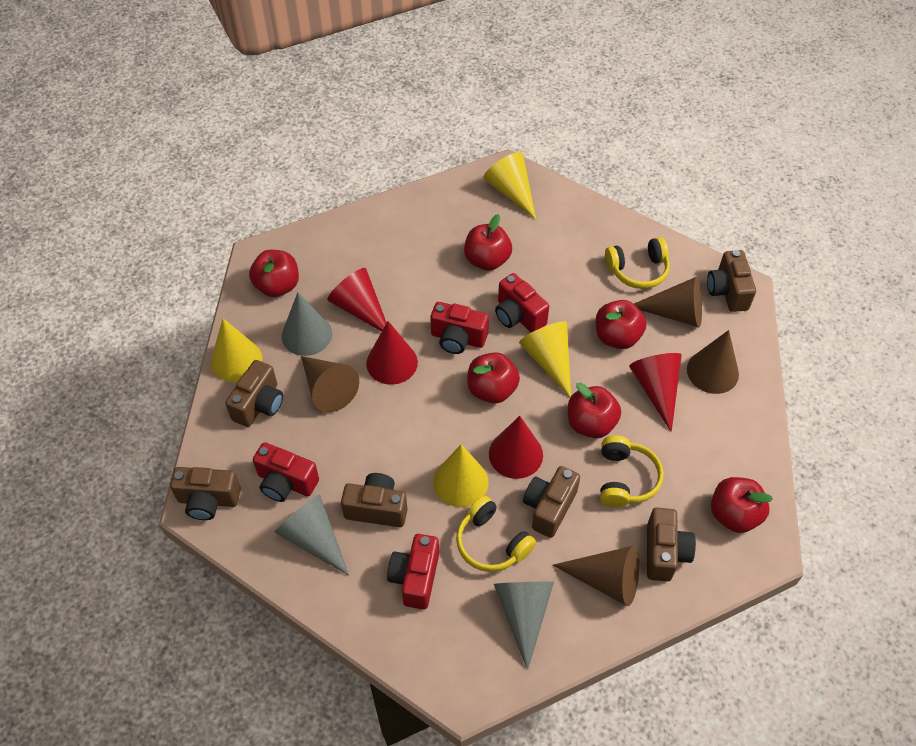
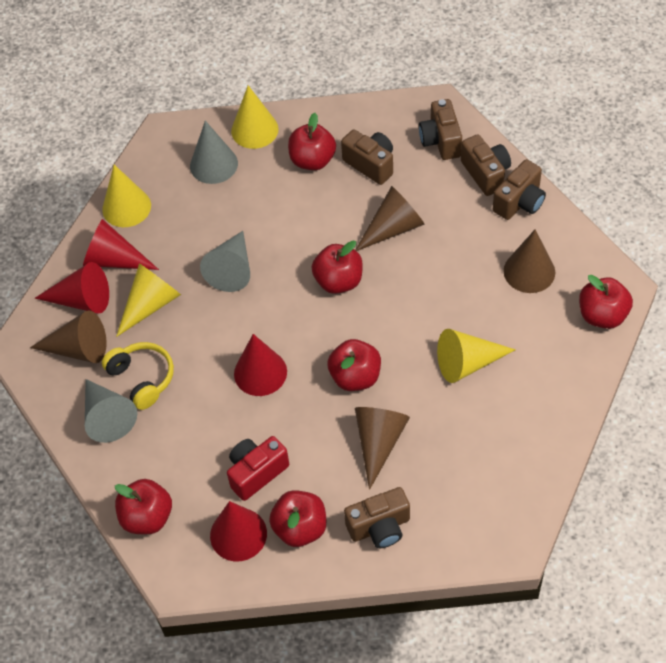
brown camera: [170,467,241,520] [225,360,283,427] [341,473,408,527] [523,466,580,538] [647,508,696,582] [707,250,756,312] = 6 -> [341,130,393,185] [344,487,410,548] [419,99,462,160] [461,134,511,196] [493,159,546,220] = 5
red camera: [253,442,319,502] [387,534,439,610] [430,302,489,354] [495,273,549,333] = 4 -> [227,436,289,501] = 1
yellow headphones: [456,496,536,572] [600,435,664,507] [605,237,670,289] = 3 -> [102,342,174,410] = 1

